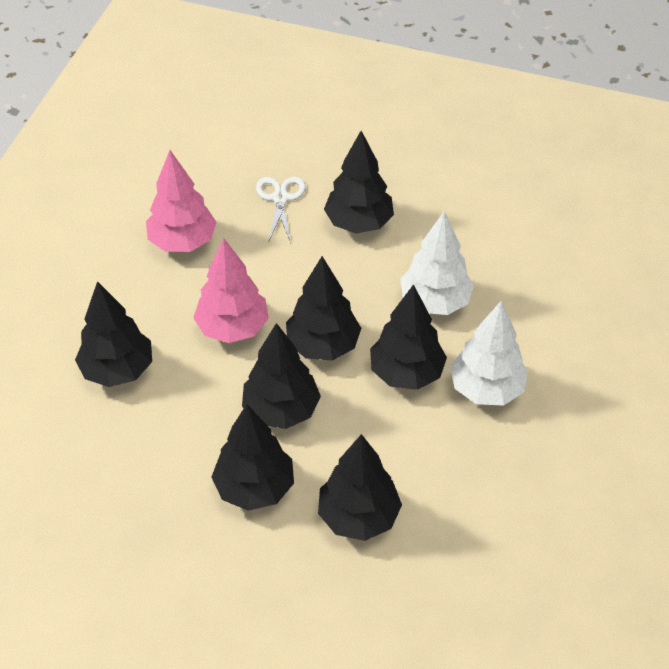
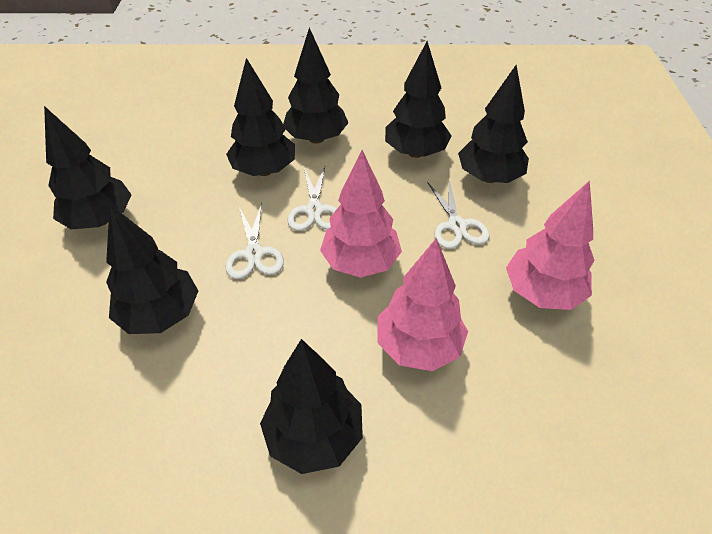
pink tree: [146,150,217,252] [193,238,269,343] = 2 -> [320,150,402,278] [378,238,468,371] [506,181,594,310] = 3
white scissors: [256,177,306,243] = 1 -> [226,203,284,279] [288,167,337,231] [427,180,489,249] = 3
white tree: [400,211,474,315] [450,301,528,406] = 2 -> none = 0

